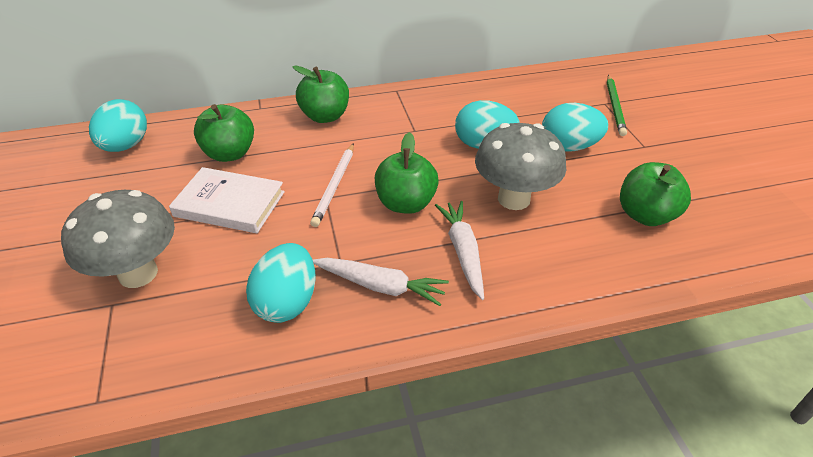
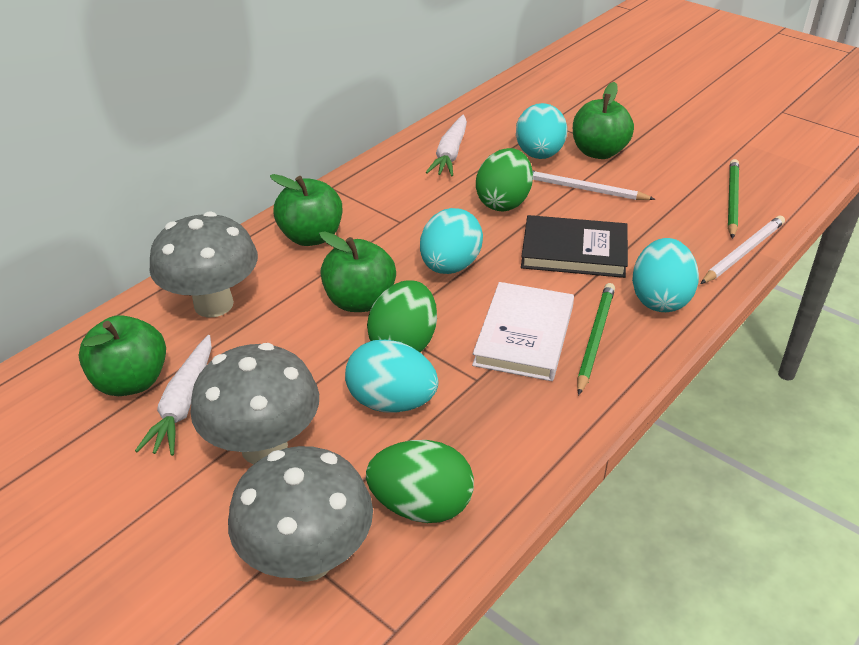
black book: none = 0 -> [521,215,628,278] = 1
green egg: none = 0 -> [366,440,474,523] [367,280,437,352] [476,148,533,211] = 3
green pencil: [607,75,627,136] = 1 -> [577,283,615,396] [728,159,739,239] = 2
grey mushroom: [61,190,175,288] [475,123,566,210] = 2 -> [149,211,258,317] [190,343,319,464] [228,446,373,582] = 3
white pencil: [310,143,354,227] = 1 -> [532,170,655,200] [701,216,785,284] = 2

